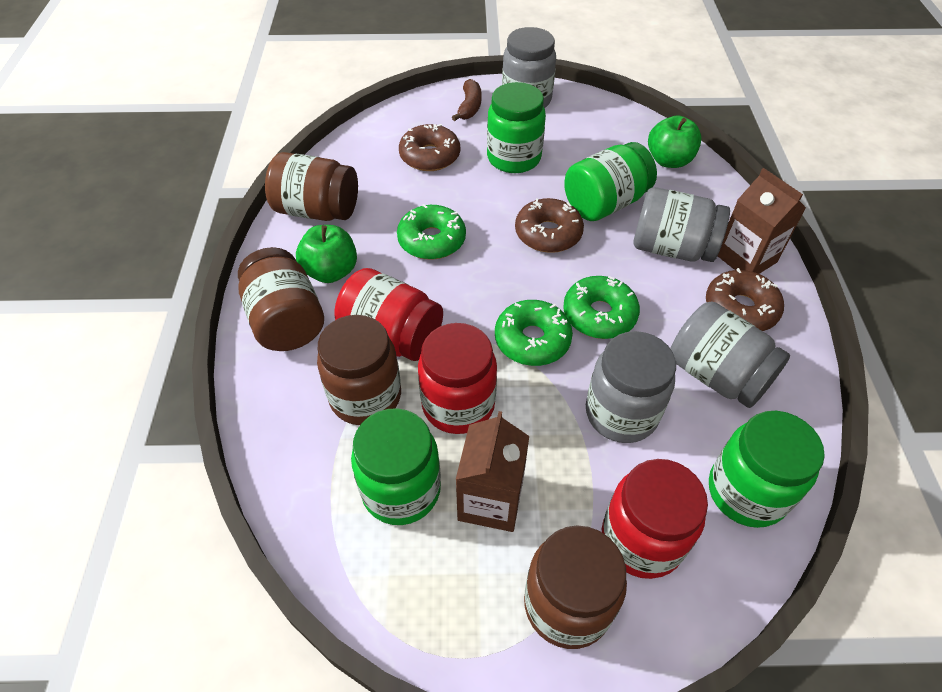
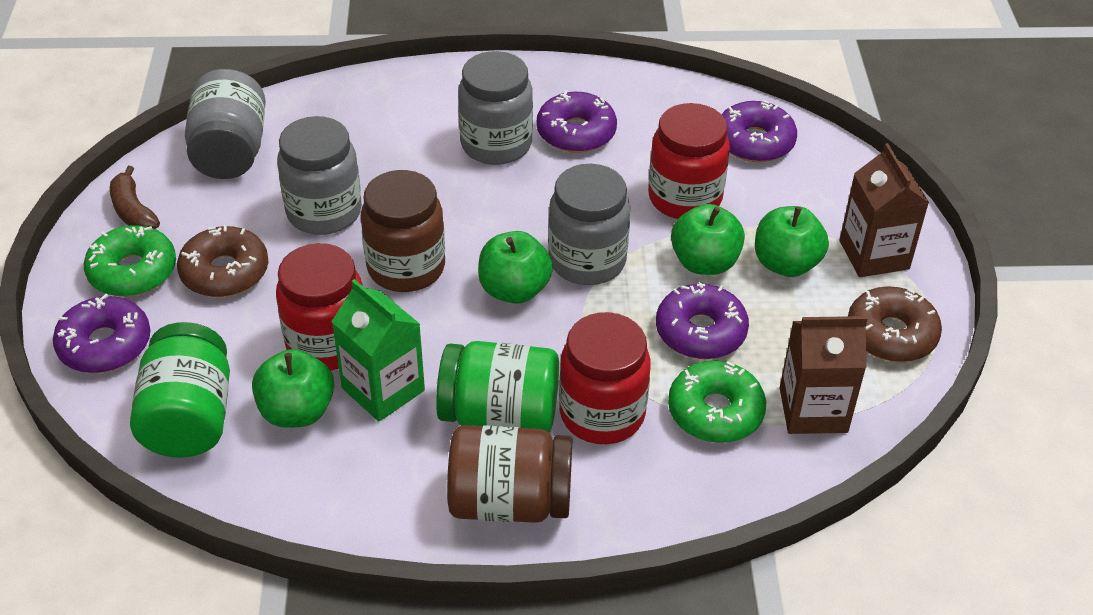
brown donut: [399,124,460,171] [515,198,584,253] [706,268,784,331] = 3 -> [177,225,268,297] [848,286,942,362] = 2
brown jar: [238,247,324,351] [265,152,358,221] [317,315,401,425] [524,525,627,649] = 4 -> [361,170,445,292] [447,425,572,523] = 2
green apple: [296,225,357,283] [648,115,702,168] = 2 -> [252,349,334,428] [478,231,553,304] [671,204,745,275] [755,206,829,277] = 4
green carton: none = 0 -> [331,279,425,421] = 1
green donut: [397,204,466,260] [495,300,573,366] [563,276,640,339] = 3 -> [84,225,176,297] [668,361,766,443] = 2
green jar: [351,408,441,525] [487,82,546,173] [564,142,657,221] [709,411,825,528] = 4 -> [130,322,230,458] [436,341,559,433] = 2
purple donut: none = 0 -> [53,294,151,373] [536,90,617,153] [656,282,749,359] [722,100,797,162] = 4

